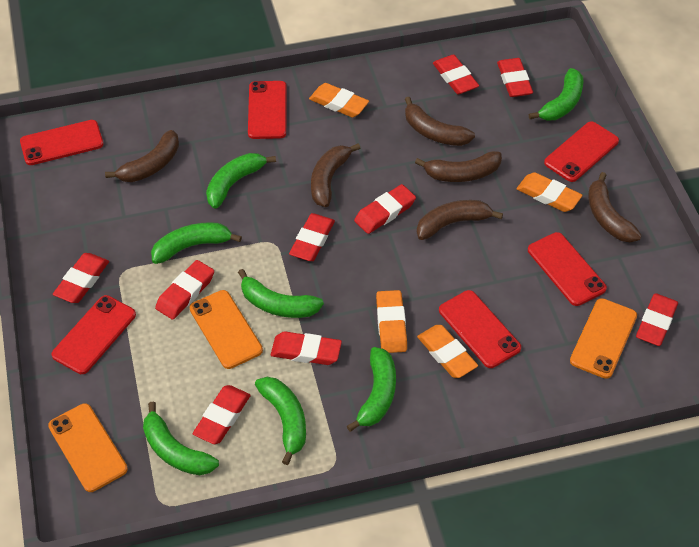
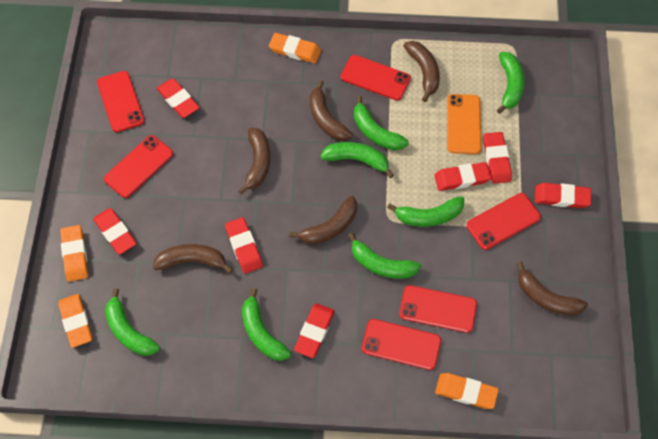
orange phone: [48,403,128,492] [190,290,263,369] [570,298,637,379] = 3 -> [447,94,481,154] = 1
red eraser: [53,253,109,303] [155,260,214,320] [193,385,251,444] [271,332,342,365] [289,213,335,261] [354,184,416,234] [433,55,479,94] [497,58,533,97] [636,293,678,346] = 9 -> [93,208,136,255] [157,78,200,118] [225,217,263,274] [294,303,335,358] [434,162,491,191] [483,132,512,184] [535,183,591,208] = 7

